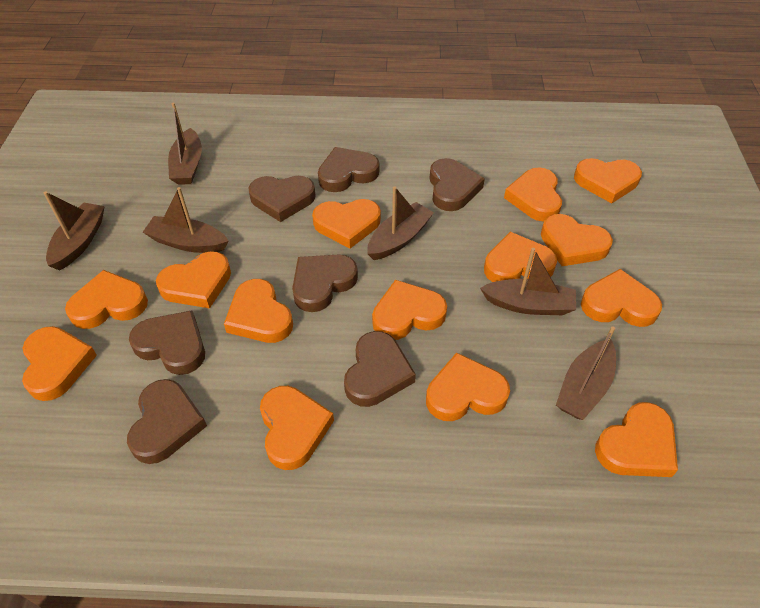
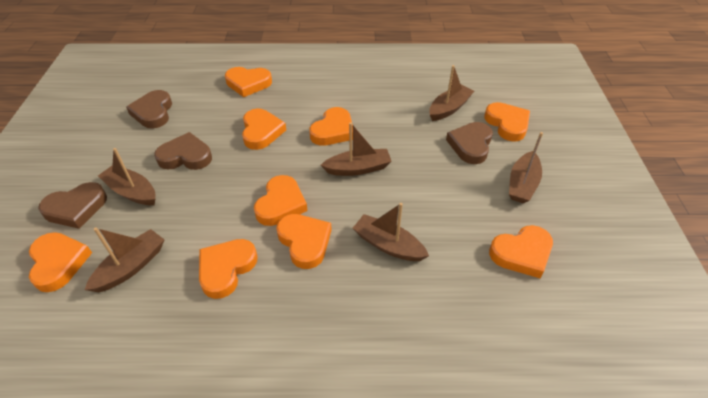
brown heart: [127,379,207,464] [129,310,205,375] [248,176,316,222] [292,254,358,312] [318,147,379,192] [344,331,416,407] [429,158,485,211] = 7 -> [38,182,107,229] [126,90,172,128] [154,132,212,170] [446,122,493,164] = 4
orange heart: [22,326,97,401] [65,270,148,329] [156,251,231,308] [224,279,293,343] [260,386,334,470] [312,199,381,248] [372,280,447,340] [426,352,510,421] [484,232,557,282] [504,167,562,222] [541,214,613,266] [574,158,642,203] [581,269,662,327] [595,402,678,477] = 14 -> [29,232,92,292] [199,239,258,299] [225,67,272,97] [242,109,286,150] [254,175,308,226] [276,214,332,269] [309,107,353,146] [484,102,530,142] [489,225,553,278] = 9

